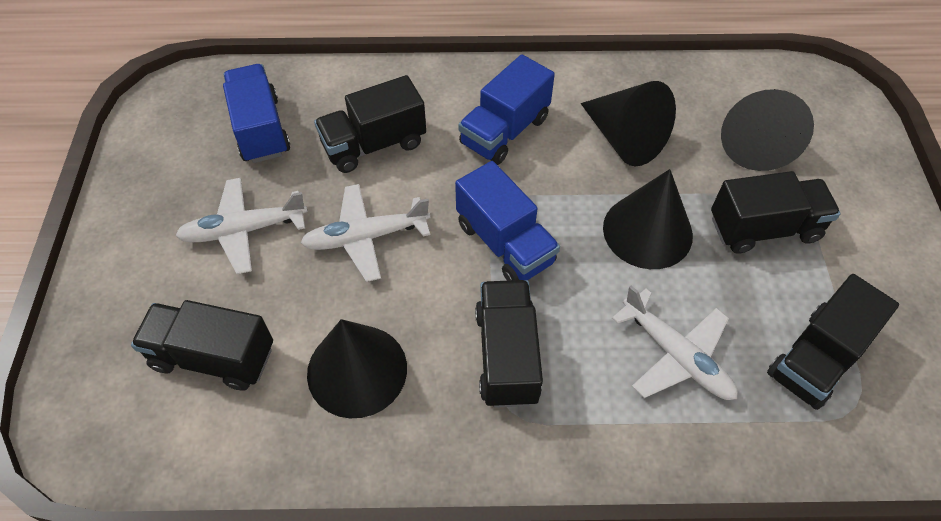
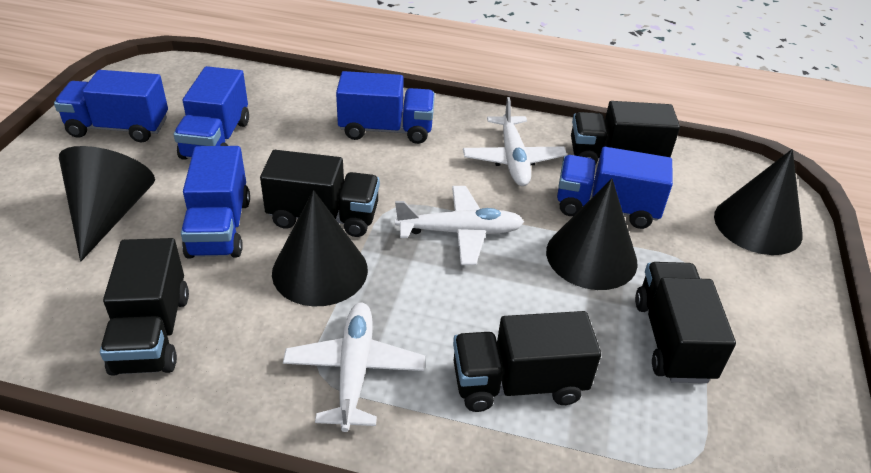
blue truck: [223,64,290,163] [455,161,560,281] [458,54,555,165] = 3 -> [54,70,168,142] [173,66,249,160] [181,146,250,259] [336,71,435,144] [557,147,673,229] = 5

